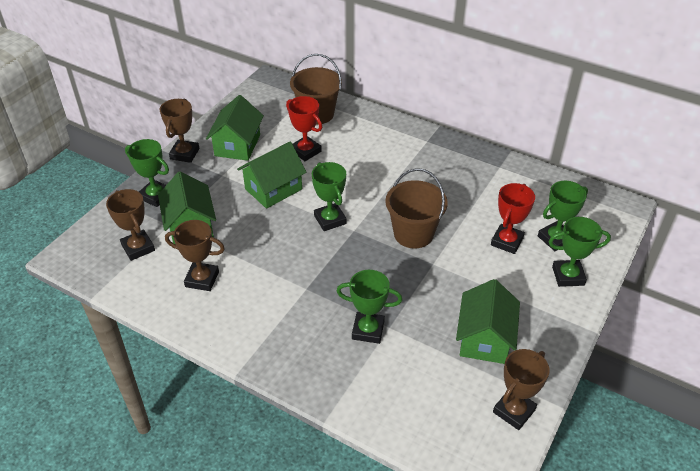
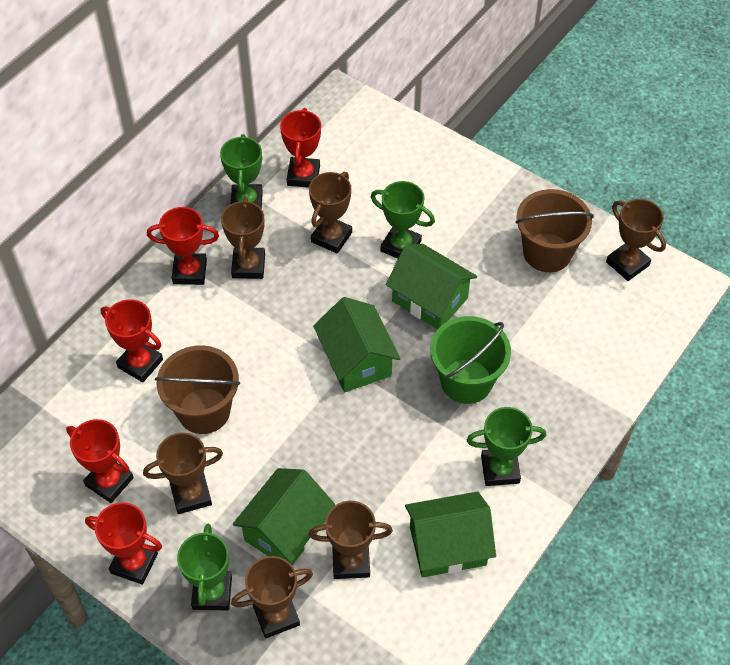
brown trophy: [106,189,155,261] [160,99,199,163] [165,220,225,291] [493,349,550,430] = 4 -> [143,433,223,514] [221,198,265,279] [231,556,313,638] [309,172,352,254] [309,501,393,579] [606,199,666,281] = 6
green bucket: none = 0 -> [430,316,511,404] = 1
green trophy: [125,139,169,207] [312,162,346,231] [336,270,402,344] [538,181,588,251] [548,217,611,287] = 5 -> [177,524,232,611] [220,134,263,209] [371,181,435,259] [467,407,546,486] = 4
red trophy: [286,96,322,161] [491,183,535,254] = 2 -> [66,419,134,503] [85,502,162,585] [101,299,163,382] [147,207,219,285] [280,108,321,188] = 5

